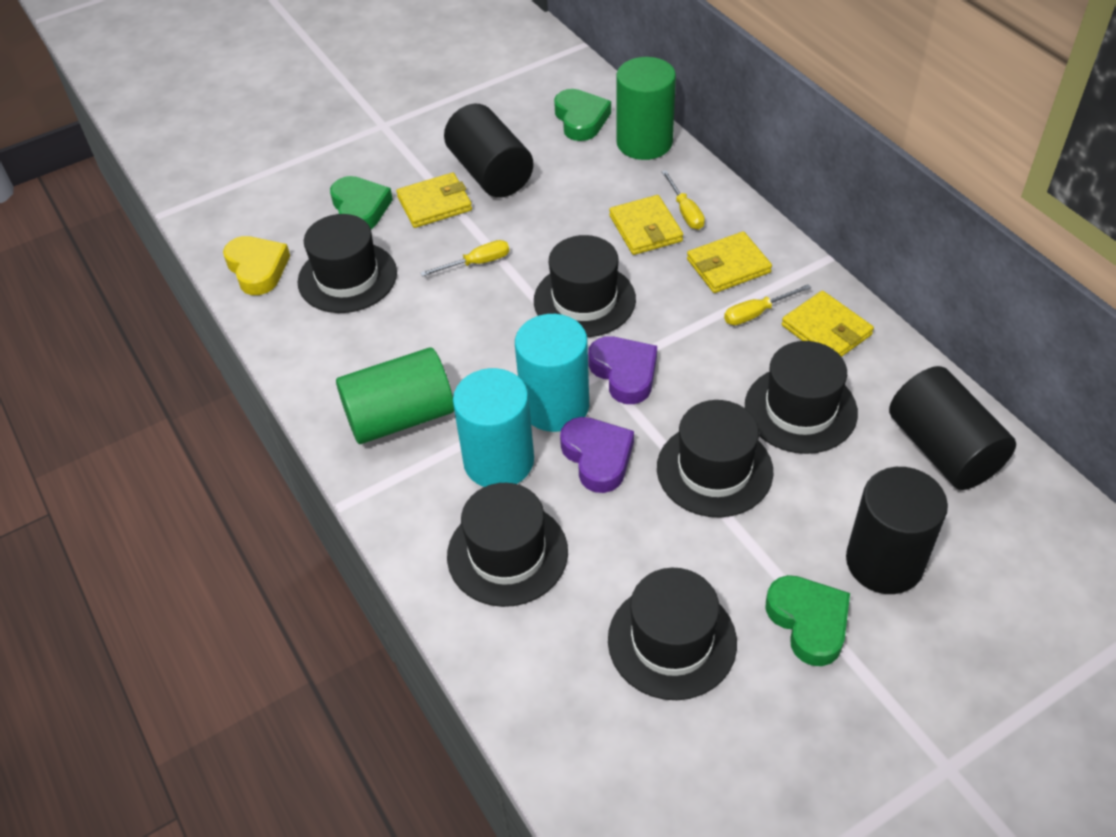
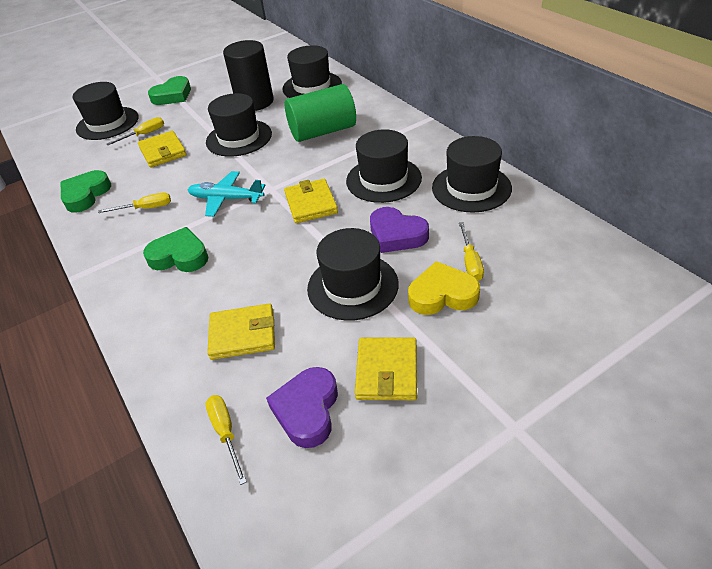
black cylinder: [444,104,533,197] [846,467,948,594] [889,366,1016,490] = 3 -> [223,40,274,111] = 1
green cylinder: [336,347,454,444] [616,57,676,160] = 2 -> [285,84,356,142] = 1
turquoise cylinder: [453,368,534,487] [515,314,589,432] = 2 -> none = 0
turquoise plane: none = 0 -> [188,171,265,217] = 1
yellow screwdriver: [421,240,509,277] [662,170,705,229] [724,284,811,325] = 3 -> [98,193,171,213] [107,117,164,145] [205,395,247,485] [459,222,484,281] = 4

